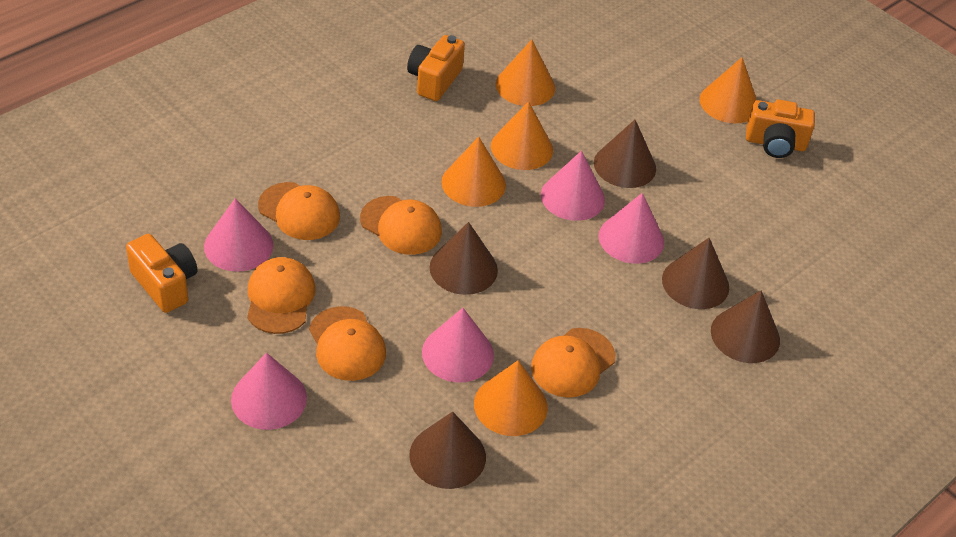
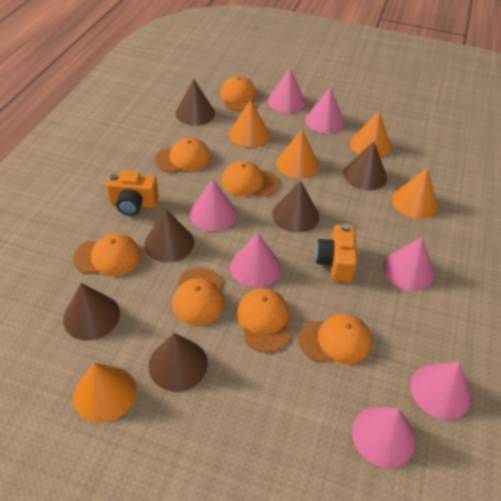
brown cone: [409,411,486,489] [430,222,498,295] [594,120,656,188] [662,238,729,309] [711,290,780,363] = 5 -> [63,283,120,341] [144,208,194,263] [149,333,208,392] [175,79,215,125] [272,181,319,233] [344,141,387,191] = 6
orange camera: [126,234,197,313] [407,35,465,101] [746,99,815,158] = 3 -> [106,171,159,216] [315,224,357,282] = 2
orange cap: [247,257,315,334] [258,182,340,240] [309,306,386,381] [360,196,442,255] [531,328,615,398] = 5 -> [73,233,141,276] [155,137,211,173] [172,268,224,326] [220,76,256,112] [221,161,279,196] [237,288,290,352] [299,313,372,364] = 7
pink cone: [204,198,273,272] [231,353,307,430] [422,308,494,382] [541,151,605,221] [599,193,664,264] = 5 -> [190,179,237,231] [230,233,281,288] [268,68,306,113] [305,87,345,133] [352,406,416,468] [383,237,434,291] [410,361,471,420] = 7

